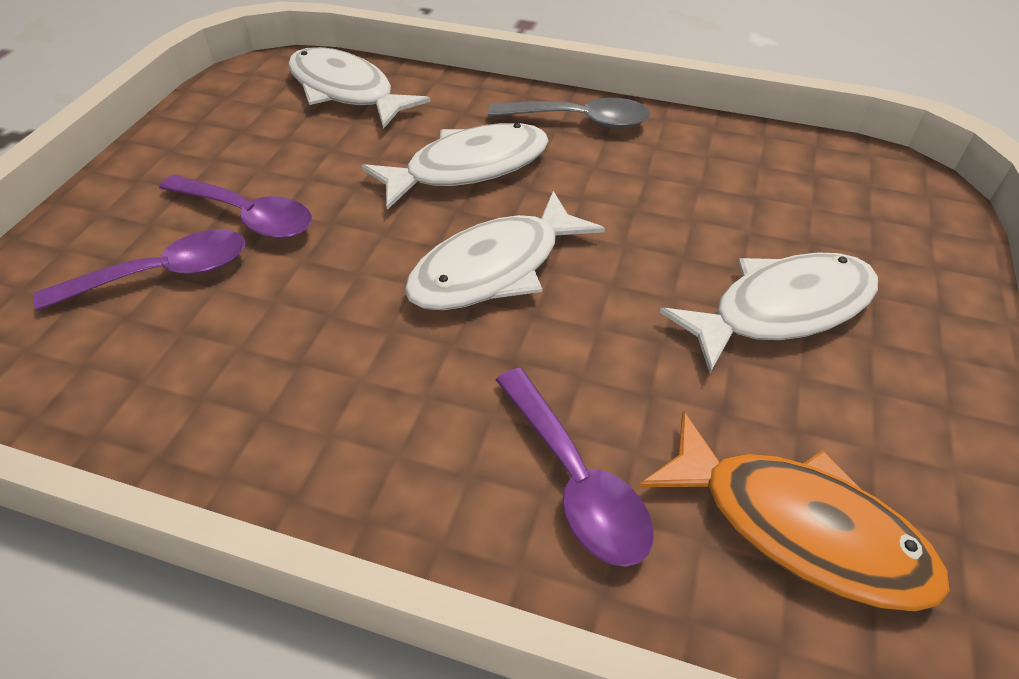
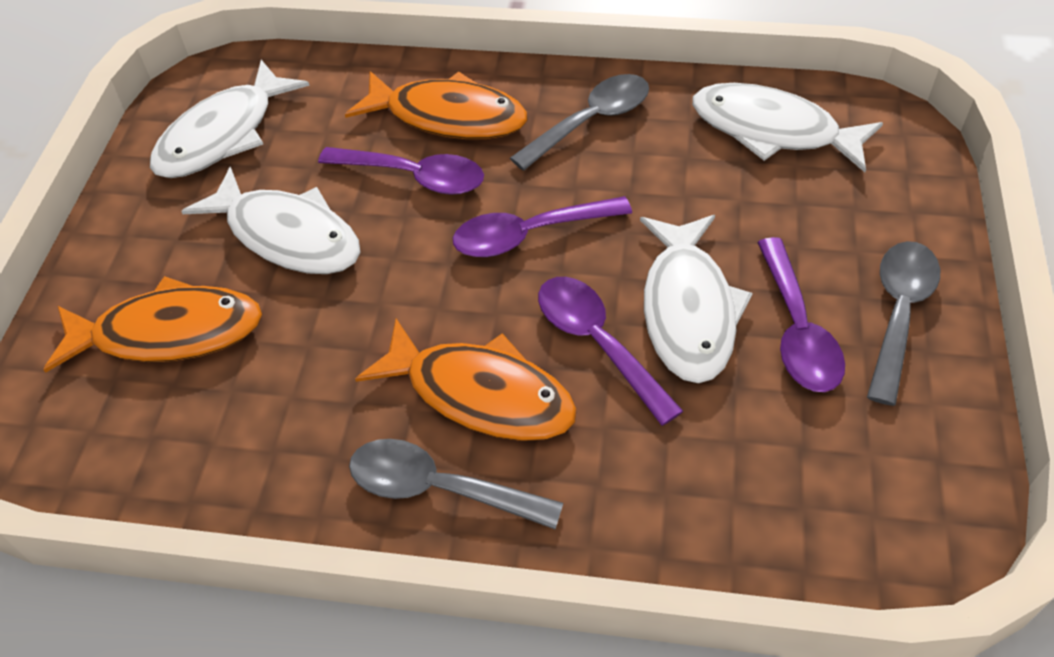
grey spoon: [488,98,650,128] = 1 -> [349,439,563,529] [510,74,649,171] [867,241,940,406] = 3
orange fish: [639,411,950,612] = 1 -> [43,276,262,373] [345,71,527,139] [355,319,577,441] = 3
purple spoon: [33,230,245,311] [159,175,312,239] [496,368,654,567] = 3 -> [318,147,484,195] [453,196,632,257] [538,277,683,426] [757,237,845,392] = 4

